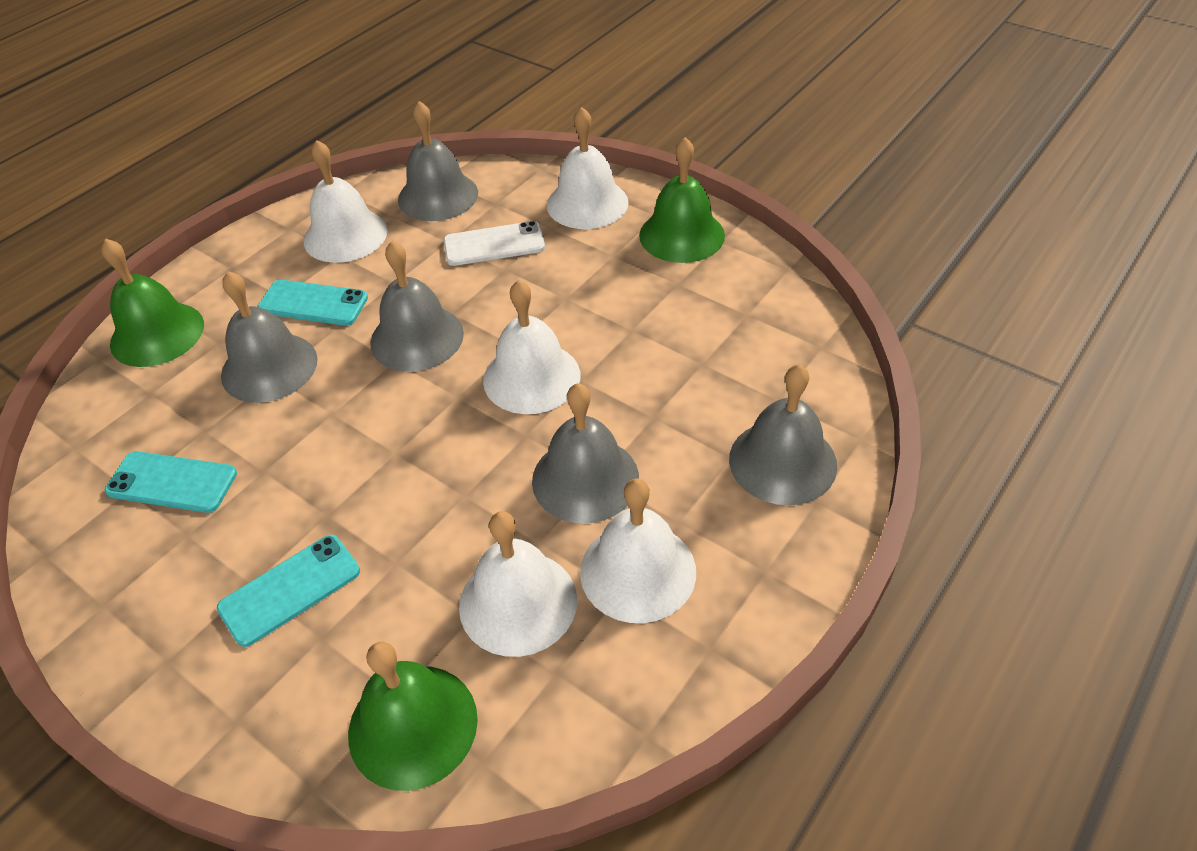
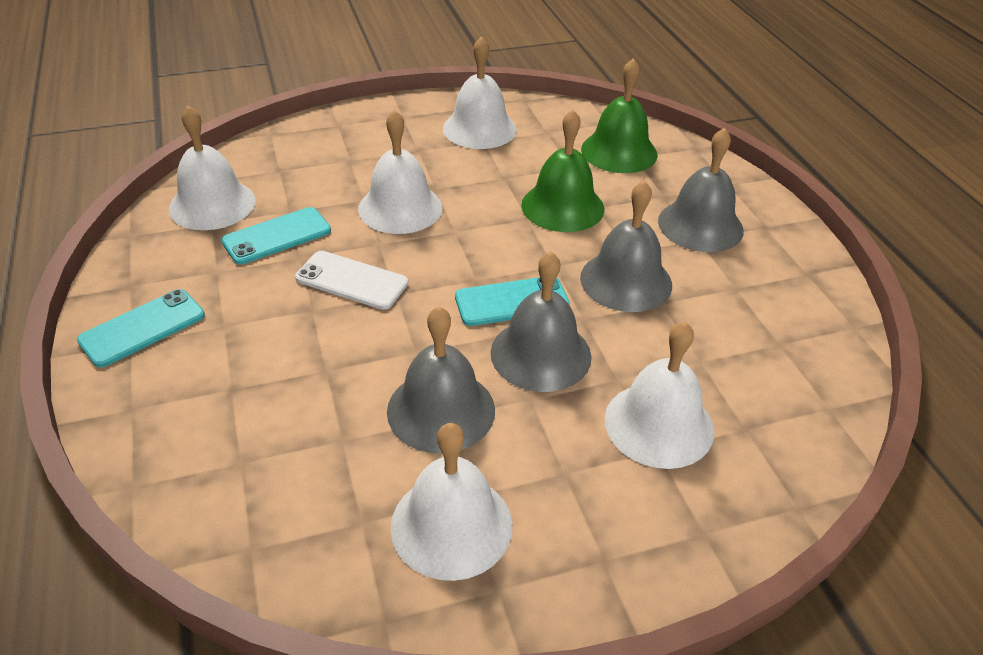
green bell: [101,239,204,367] [348,642,478,791] [639,137,725,263] = 3 -> [521,109,604,232] [581,58,658,173] = 2
grey bell: [221,271,318,403] [370,241,464,372] [398,101,478,221] [532,383,639,523] [729,364,837,505] = 5 -> [387,306,495,454] [491,251,591,392] [580,181,672,312] [658,128,744,252] = 4

